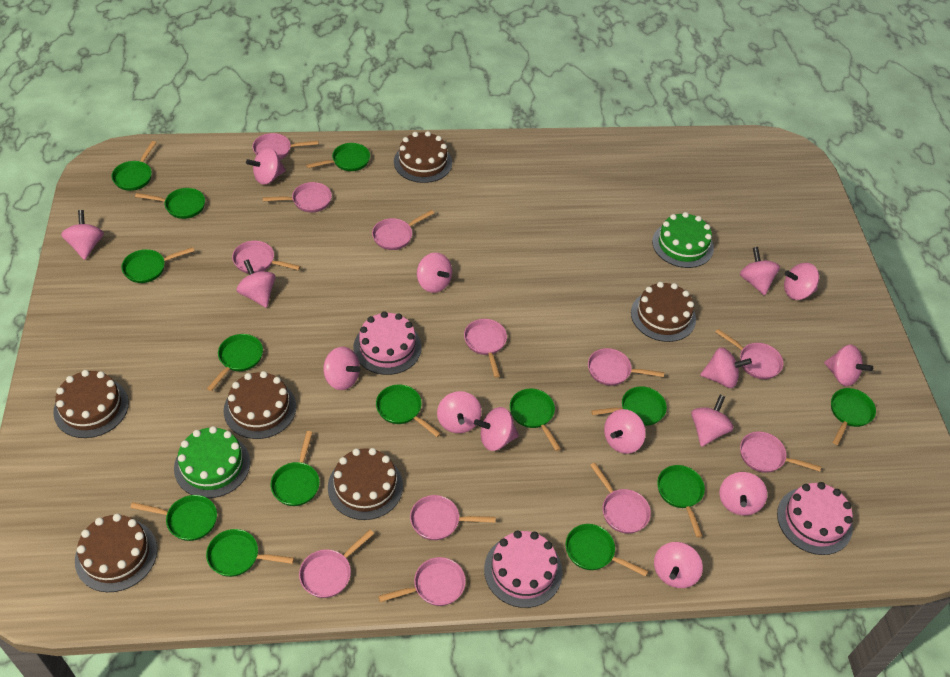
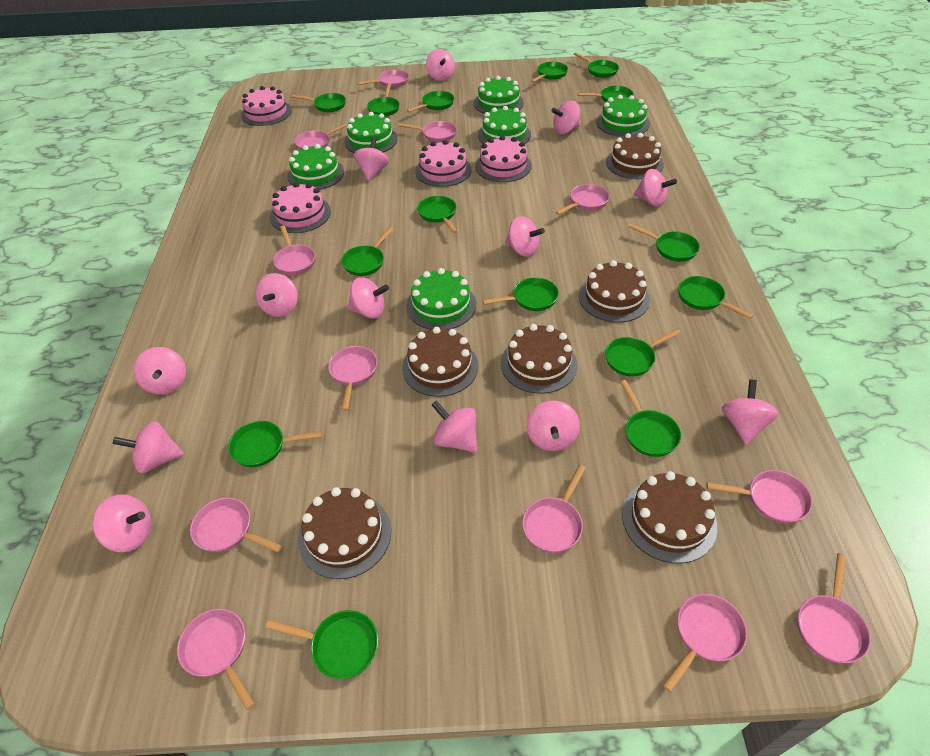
green cake: [174,426,250,498] [652,212,714,268] = 2 -> [287,144,344,190] [344,112,398,153] [406,268,476,330] [474,76,524,114] [478,106,531,144] [596,95,650,137] = 6
green pan: [111,141,156,191] [121,247,194,283] [130,495,217,541] [135,188,205,219] [206,529,294,577] [207,334,263,391] [271,431,320,506] [306,143,370,171] [376,385,441,437] [510,389,561,451] [566,524,648,576] [591,386,667,426] [657,465,705,538] [831,388,876,445] = 14 -> [228,421,322,467] [265,610,378,679] [292,93,346,112] [341,227,393,276] [367,83,399,117] [407,91,454,112] [417,196,458,233] [482,277,559,311] [531,62,568,83] [574,52,619,78] [578,86,634,102] [605,329,681,376] [620,380,681,457] [629,224,700,262] [678,276,753,319] = 15
pink cake: [353,311,422,375] [484,530,563,608] [777,482,853,555] = 3 -> [241,86,292,126] [270,182,331,233] [415,140,472,187] [475,136,532,182] = 4
pink spinning top: [61,210,104,260] [237,259,275,308] [246,147,286,185] [323,347,361,390] [417,252,452,293] [437,391,482,433] [474,407,519,451] [604,409,646,454] [654,542,703,588] [691,395,734,447] [700,347,752,388] [719,472,767,515] [740,247,780,296] [784,263,819,300] [824,345,873,386] = 15 -> [93,494,151,552] [113,421,184,473] [134,347,186,394] [255,273,298,317] [347,278,389,319] [354,137,389,181] [426,49,455,81] [432,401,477,453] [505,216,545,257] [527,401,580,451] [551,101,581,134] [634,169,677,207] [722,379,779,445] = 13

